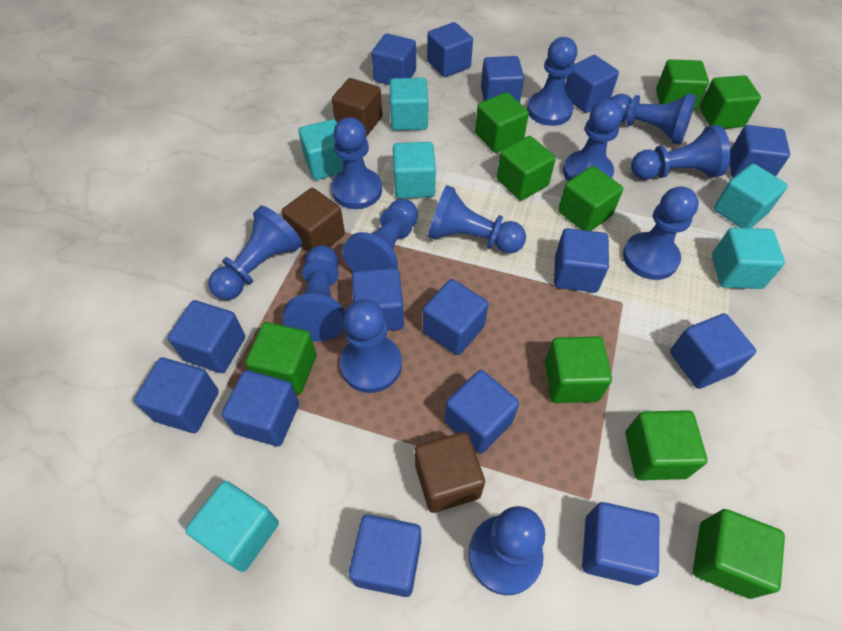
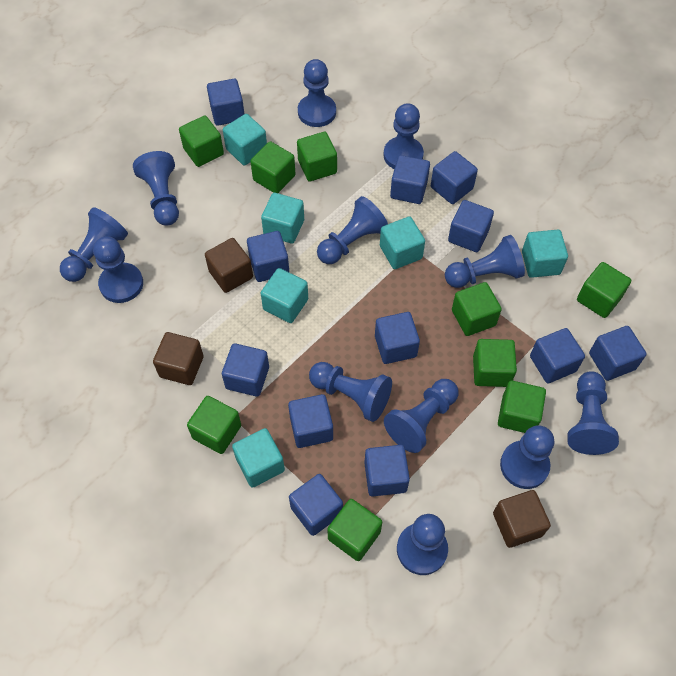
blue cube: [134,357,219,433] [168,300,245,373] [222,370,299,447] [349,515,421,597] [352,268,404,331] [372,33,416,85] [423,279,488,355] [427,22,473,77] [445,370,519,454] [481,56,524,103] [554,228,609,293] [565,55,619,113] [582,502,659,585] [670,313,757,389] [730,125,790,178] = 15 -> [207,79,244,126] [222,343,269,397] [247,231,289,282] [288,394,333,448] [289,474,343,536] [364,445,410,497] [375,312,420,364] [390,155,430,204] [431,151,478,204] [448,200,494,252] [530,328,585,383] [589,326,647,381] = 12

